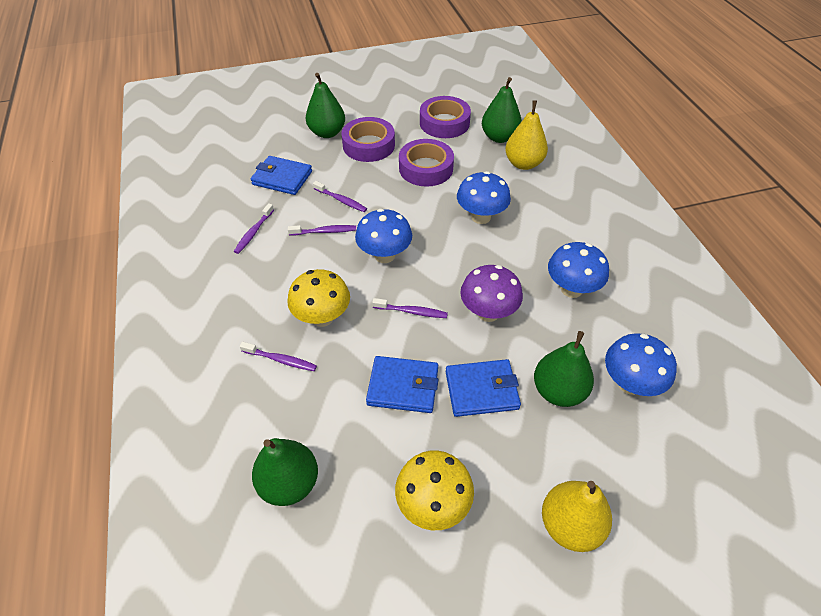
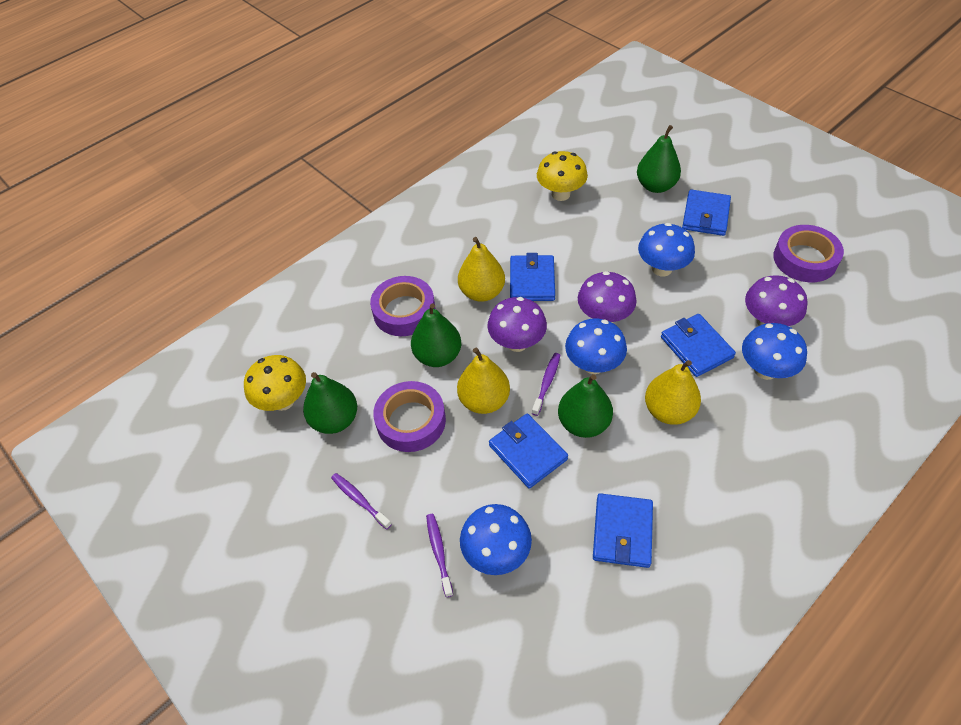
blue wallet: [251,156,312,195] [366,356,438,413] [446,359,521,417] = 3 -> [489,413,568,489] [510,253,555,301] [593,493,653,568] [661,314,736,377] [682,190,731,236] = 5
purple mushroom: [460,265,523,322] = 1 -> [487,297,547,352] [578,271,637,323] [745,275,808,326] = 3
purple toothbrush: [234,203,274,254] [240,342,317,371] [288,225,356,236] [313,181,367,212] [372,298,448,318] = 5 -> [331,473,392,529] [426,514,453,597] [532,353,560,416] = 3
yellow pear: [505,100,548,170] [542,481,612,552] = 2 -> [457,348,510,414] [458,237,505,302] [645,360,701,425] = 3

